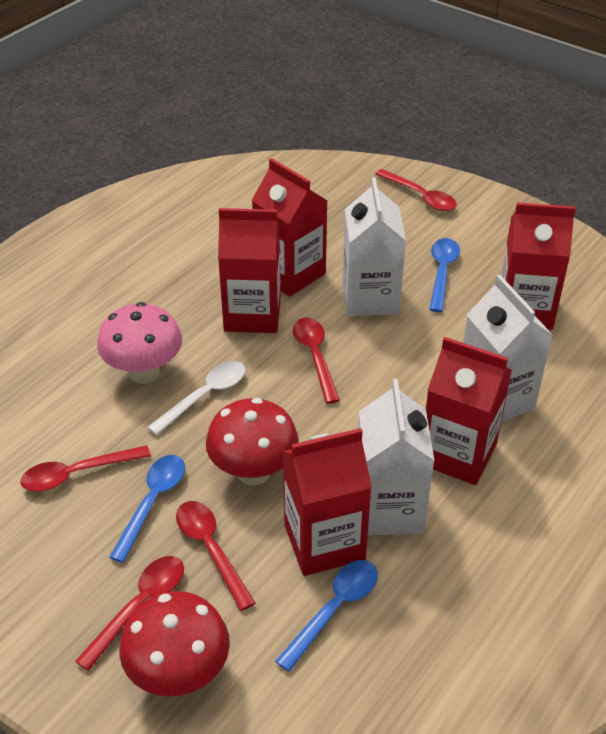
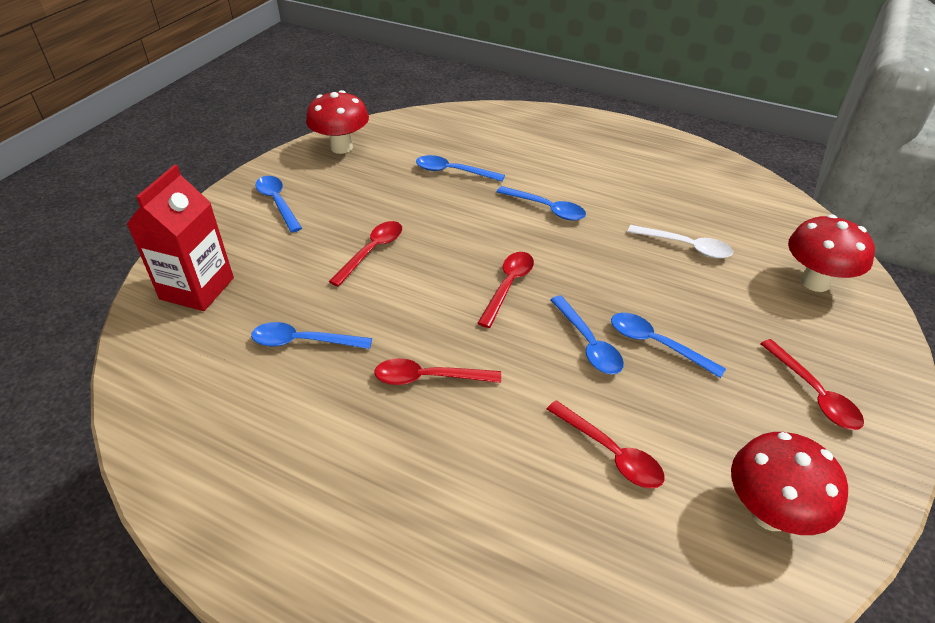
blue spoon: [109,455,185,563] [275,560,378,672] [429,238,460,312] = 3 -> [251,322,372,349] [255,176,302,233] [416,155,505,182] [497,186,586,221] [550,296,624,374] [611,313,726,378] = 6
pink mushroom: [97,302,182,384] = 1 -> none = 0
red carton: [218,208,281,333] [252,158,327,297] [283,428,372,576] [426,337,512,485] [501,202,576,330] = 5 -> [126,165,234,311] = 1
red mushroom: [119,591,230,696] [206,398,299,486] = 2 -> [306,90,369,154] [731,432,848,535] [788,214,875,292] = 3
white carton: [342,177,406,316] [358,379,435,535] [463,274,552,422] = 3 -> none = 0

